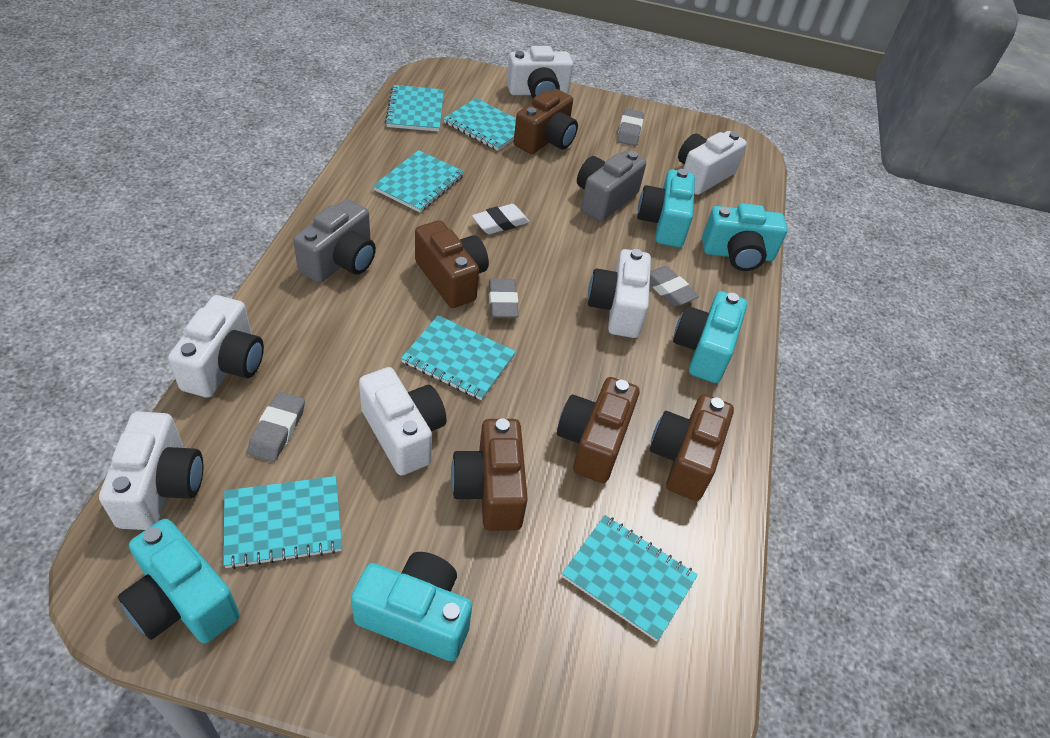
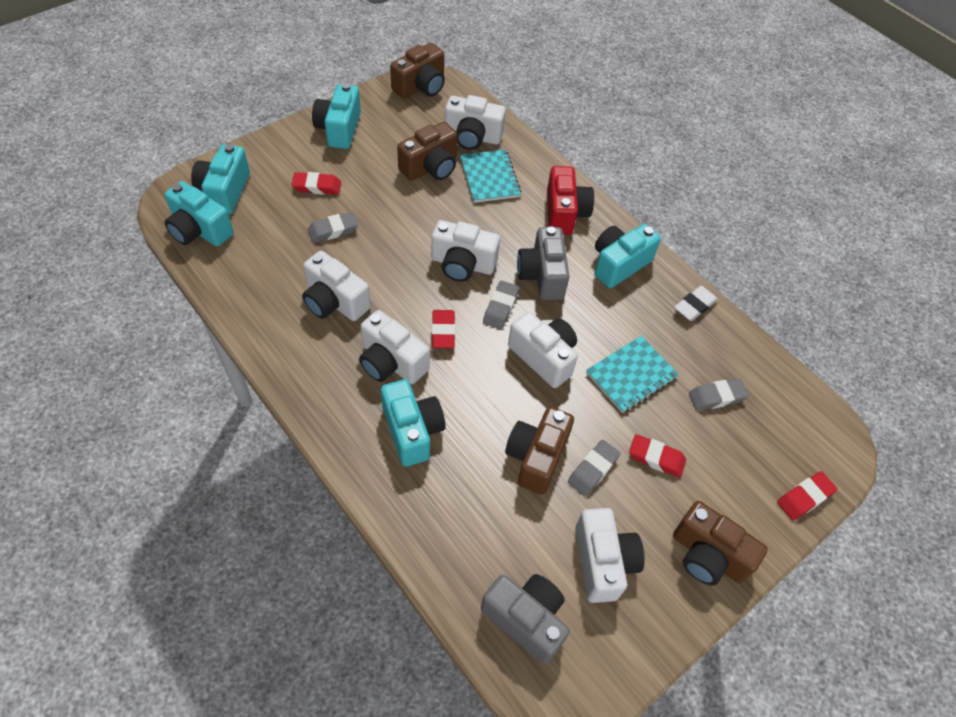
brown camera: [415,220,489,308] [451,418,528,531] [514,89,578,154] [557,377,640,483] [650,394,734,501] = 5 -> [390,43,445,99] [397,122,457,181] [505,407,574,495] [673,501,768,586] = 4
red camera: none = 0 -> [547,166,594,235] = 1
red eraser: none = 0 -> [291,172,341,195] [432,310,455,348] [629,434,686,478] [777,471,837,520] = 4
turquoise notebook: [223,476,342,569] [373,150,464,212] [385,85,444,131] [401,315,516,400] [443,98,516,151] [562,515,698,642] = 6 -> [460,149,521,203] [586,336,679,413] = 2

